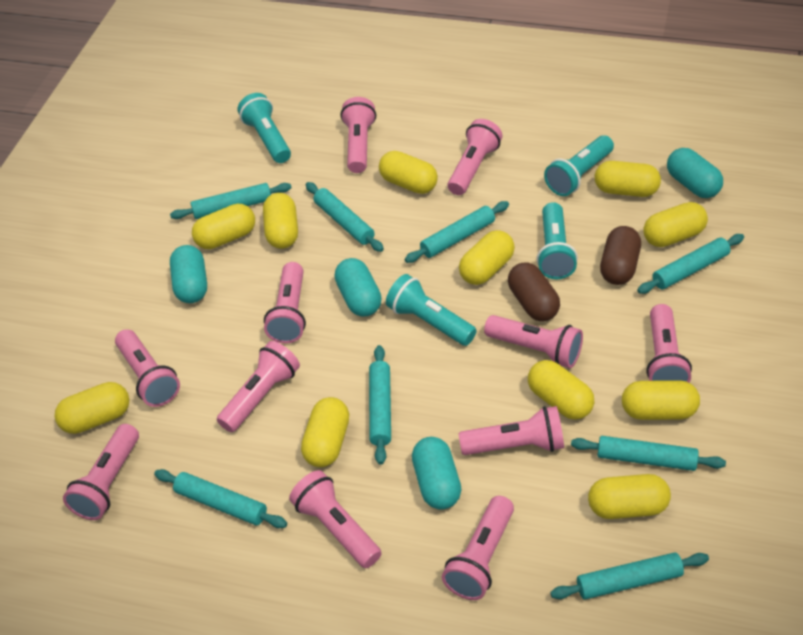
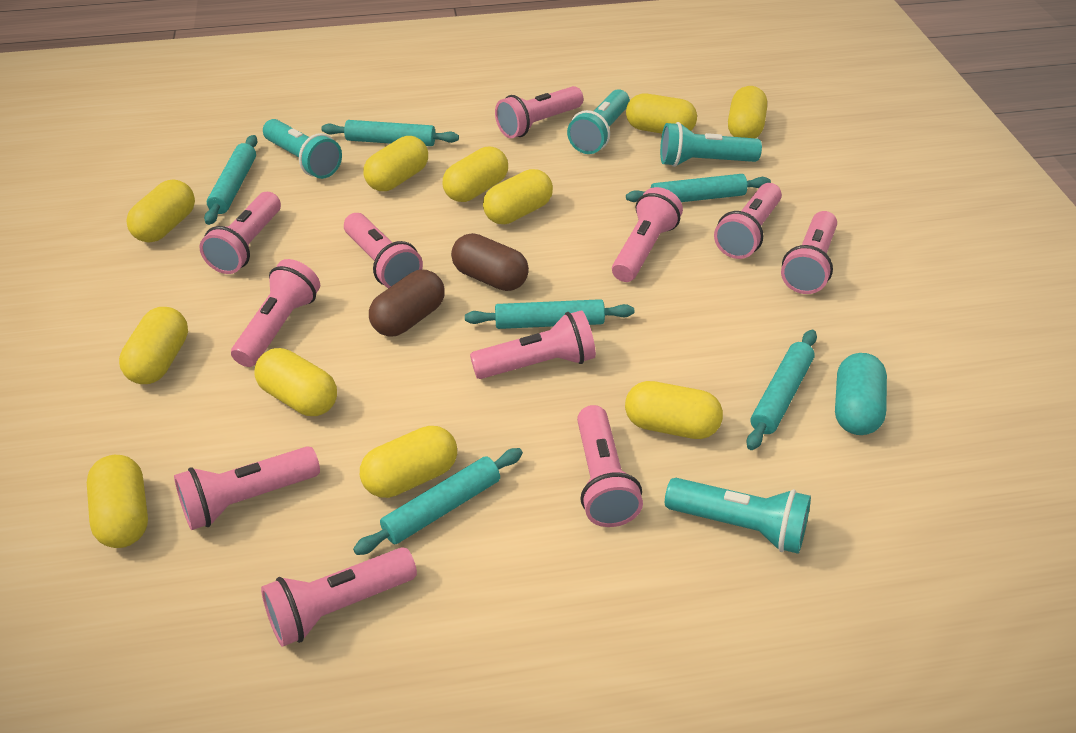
turquoise capsule: [170,245,207,303] [335,258,382,316] [412,437,461,510] [667,148,723,198] = 4 -> [835,353,887,435] = 1
turquoise rolling pin: [154,469,287,528] [170,183,292,219] [306,182,384,252] [369,345,391,465] [405,201,509,263] [550,552,709,600] [571,436,726,471] [637,234,744,294] = 8 -> [204,135,258,225] [321,120,459,146] [353,448,523,555] [465,299,634,329] [626,174,771,202] [746,330,817,450] = 6

